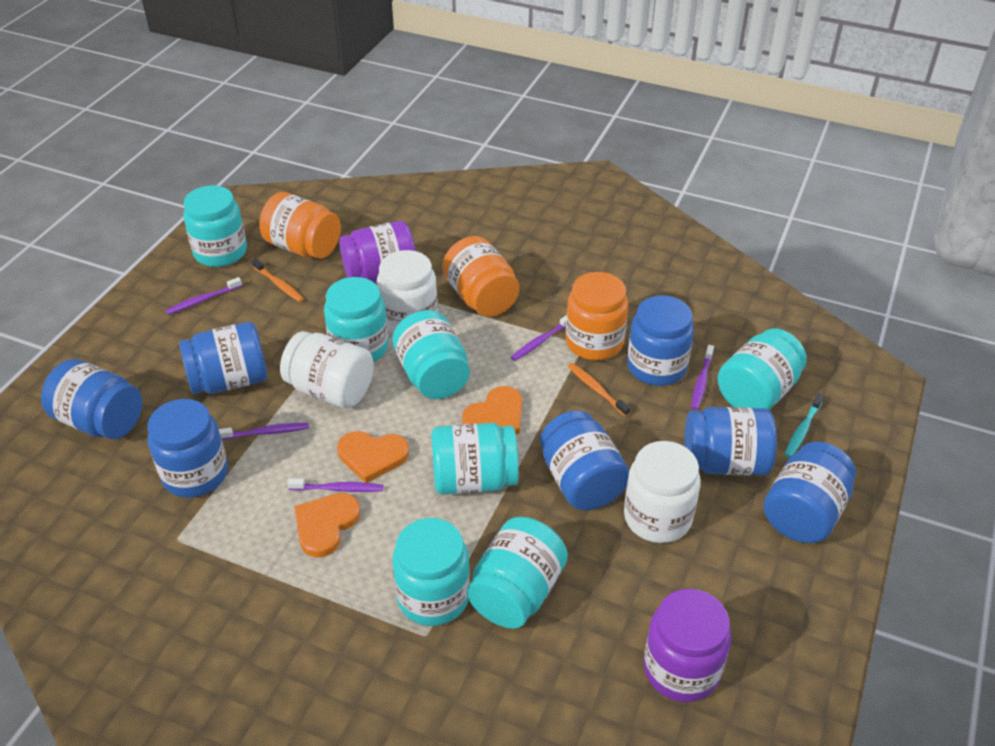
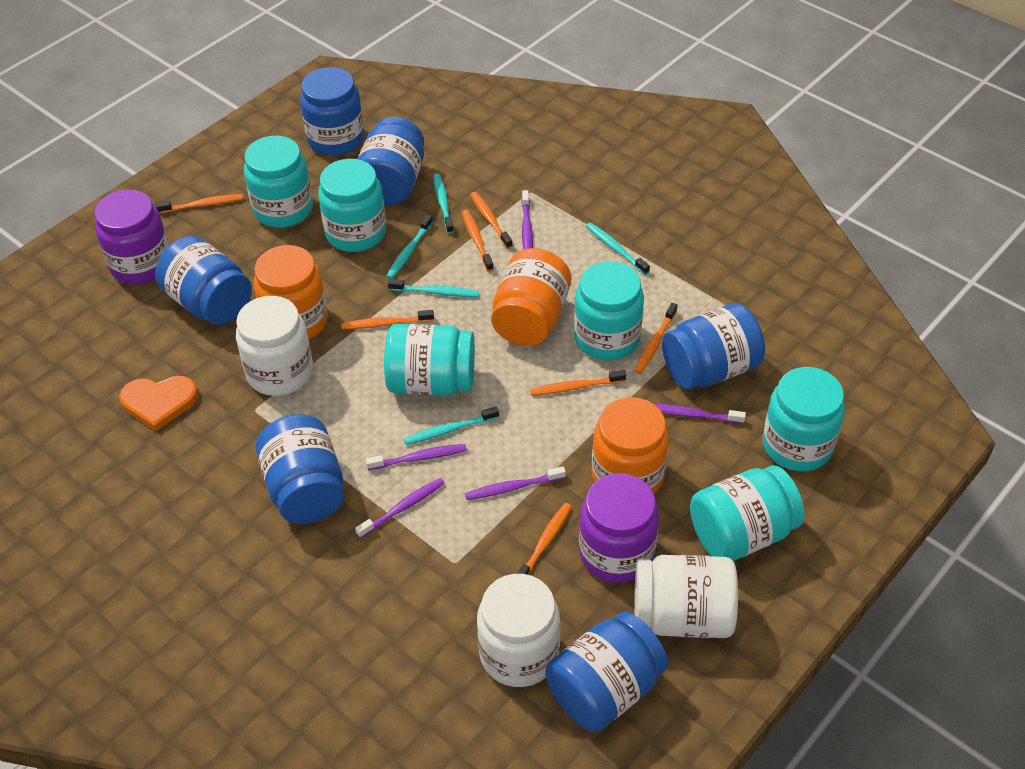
blue jar: [41,359,142,439] [147,399,228,498] [179,322,267,394] [540,410,629,510] [627,295,694,386] [684,407,777,476] [764,442,856,543] = 7 -> [155,236,252,325] [256,414,344,524] [300,67,364,156] [357,117,424,205] [546,612,668,732] [662,303,765,389] = 6
orange heart: [294,493,360,557] [337,431,409,483] [462,386,523,434] = 3 -> [119,376,198,431] = 1
orange toothbrush: [252,259,304,302] [568,363,630,416] = 2 -> [155,194,243,214] [341,310,434,330] [462,210,494,271] [470,192,513,249] [517,503,572,575] [530,370,626,396] [635,303,678,374] = 7
turquoise jar: [183,185,247,267] [324,277,389,362] [392,310,470,399] [392,518,470,626] [431,423,519,495] [467,517,568,629] [717,329,807,410] = 7 -> [244,136,313,228] [318,159,386,252] [384,324,475,395] [574,261,644,360] [690,465,805,561] [762,367,845,471] = 6
turquoise toothbrush: [785,393,824,458] = 1 -> [386,215,433,279] [388,279,479,297] [403,406,499,445] [433,173,454,234] [586,223,650,275] = 5

